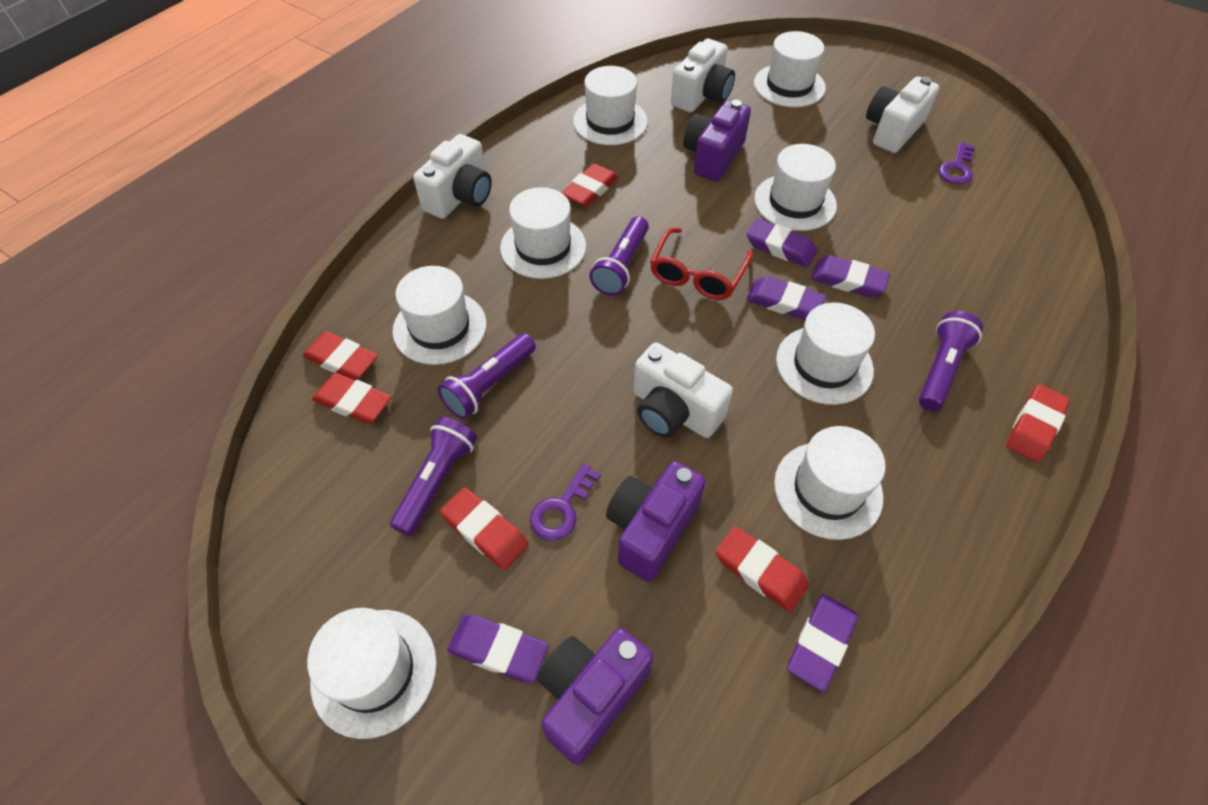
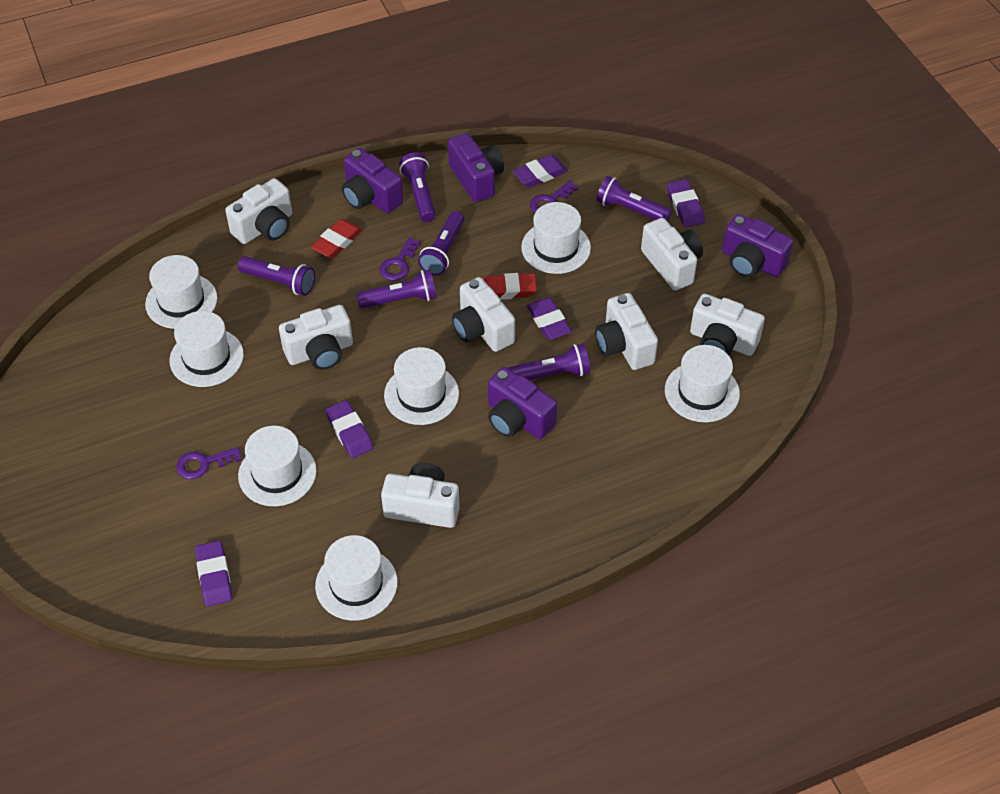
purple camera: [538,628,653,765] [606,461,706,582] [683,100,751,181] = 3 -> [342,148,403,213] [448,133,504,202] [488,367,557,439] [722,214,794,277] = 4
purple flashlight: [390,417,477,536] [438,333,536,419] [589,216,649,296] [919,311,983,411] = 4 -> [238,256,315,296] [356,270,437,308] [399,152,436,222] [418,211,464,275] [508,344,590,380] [596,176,672,222] = 6
purple key: [530,463,601,541] [938,142,975,185] = 2 -> [176,447,241,479] [379,237,421,281] [530,180,579,213] = 3
red eraser: [303,331,378,380] [312,373,391,424] [440,488,529,570] [562,163,619,207] [716,526,809,612] [1006,384,1070,462] = 6 -> [311,219,362,258] [483,273,537,300] = 2
red glasses: [650,228,753,300] = 1 -> none = 0
white camera: [413,134,492,219] [633,342,733,438] [671,38,735,112] [866,77,939,153] = 4 -> [225,178,292,244] [279,305,353,370] [381,463,460,528] [452,277,515,352] [595,293,658,370] [641,218,703,291] [690,294,765,356] = 7
white hat: [307,608,437,739] [392,266,486,365] [500,187,586,279] [573,66,648,145] [754,31,826,107] [754,144,837,231] [774,426,886,540] [776,303,875,405] = 8 -> [145,255,218,329] [169,311,244,387] [238,426,317,506] [315,535,398,621] [384,347,459,425] [521,202,591,274] [665,345,740,422] = 7

